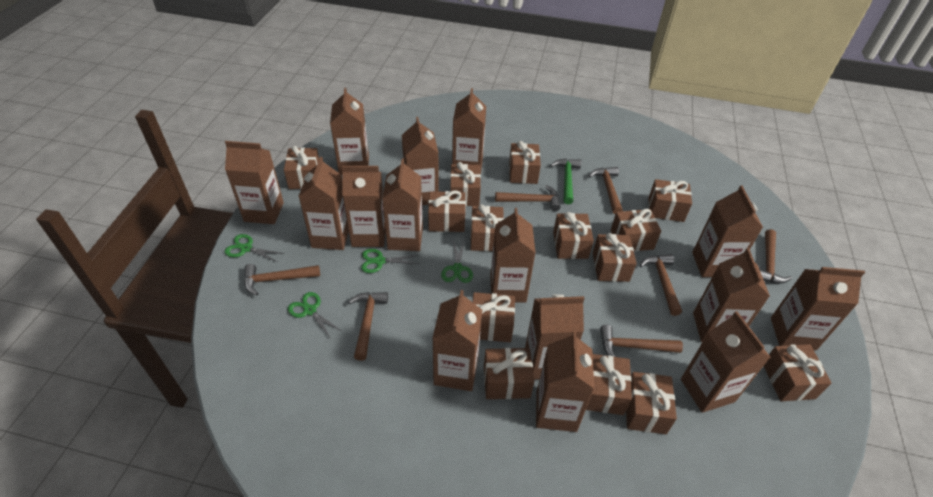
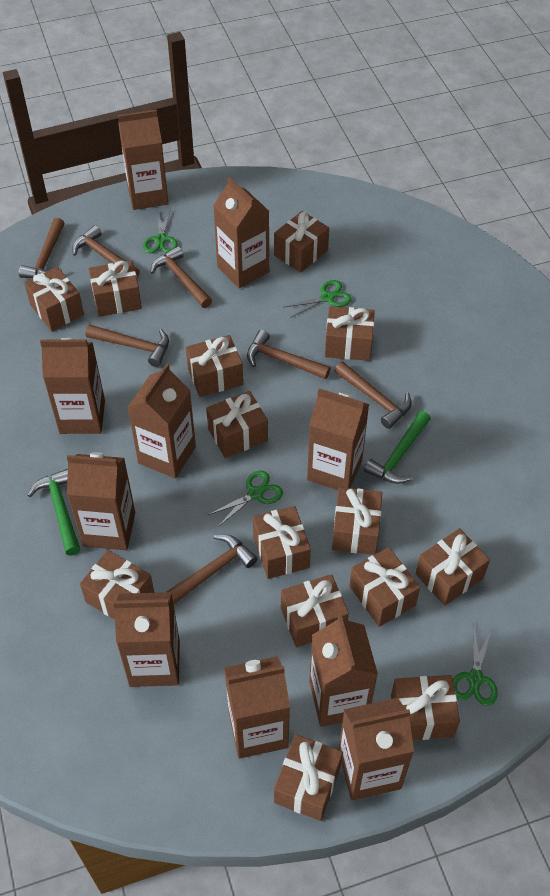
brown carton: [225,141,284,224] [298,157,349,250] [330,88,369,175] [342,166,386,247] [382,159,423,251] [402,117,439,205] [432,290,482,391] [452,88,486,175] [490,208,536,303] [525,294,584,380] [536,331,594,432] [681,311,771,413] [692,186,763,277] [693,248,770,342] [771,267,865,351] = 15 -> [40,338,105,434] [67,452,135,550] [113,592,180,687] [118,110,168,210] [127,363,196,478] [213,177,269,288] [224,656,290,759] [307,388,369,490] [309,615,378,727] [339,698,414,800] = 10
green hammer: [550,159,581,204] = 1 -> [27,469,80,555] [364,411,431,484] = 2

